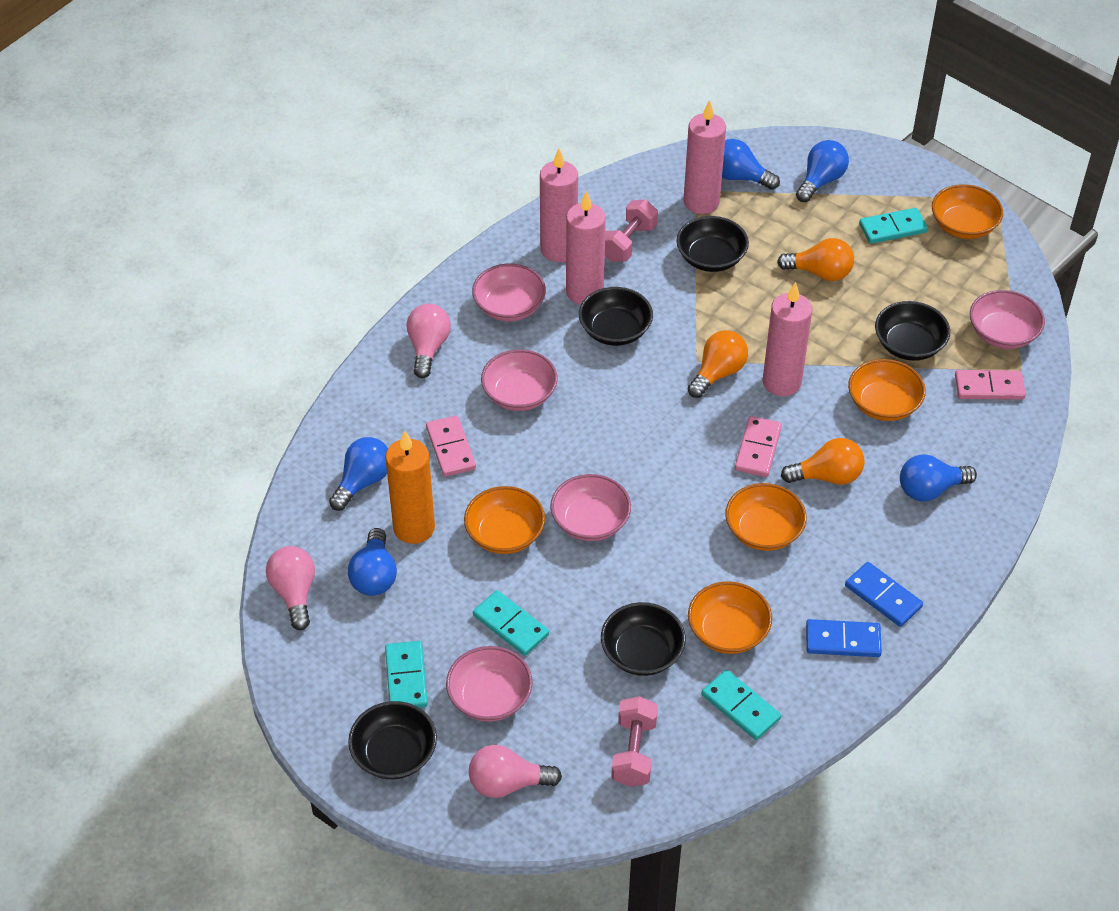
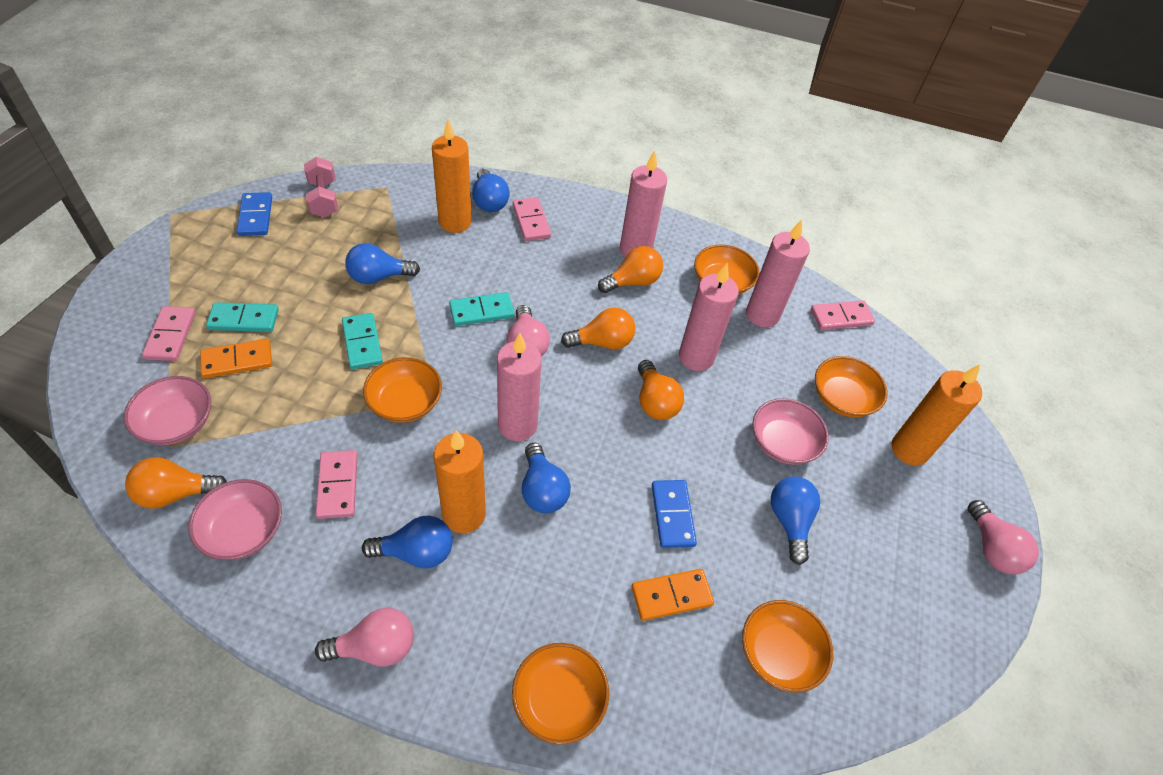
black bowl: [348,701,437,779] [579,287,653,346] [601,602,686,676] [676,216,749,272] [875,301,950,361] = 5 -> none = 0
orange candle: [385,431,435,544] = 1 -> [432,119,472,233] [434,430,486,533] [892,364,982,466] = 3
orange domino: none = 0 -> [200,339,272,378] [631,569,714,621] = 2
orange light bulb: [688,330,748,398] [777,238,854,281] [781,438,865,485] = 3 -> [125,457,227,509] [561,307,635,350] [598,246,663,293] [638,360,684,420] = 4
pink bowl: [446,646,532,722] [472,264,546,321] [481,349,557,411] [551,474,631,541] [970,290,1045,349] = 5 -> [124,376,211,445] [188,479,282,560] [752,398,829,465] = 3
pink domino: [426,415,476,477] [735,416,782,477] [955,370,1026,400] = 3 -> [142,306,196,361] [315,450,358,519] [513,197,551,241] [811,300,875,330] = 4
pink dumbbell: [605,200,658,262] [611,696,658,787] = 2 -> [304,157,338,217] = 1
turquoise domino: [385,641,428,708] [473,590,549,656] [702,670,781,740] [859,208,928,244] = 4 -> [206,302,279,332] [342,313,383,369] [449,292,514,326] = 3

